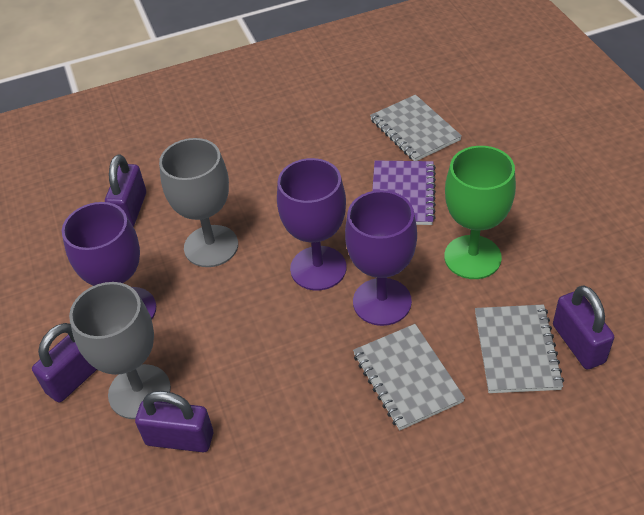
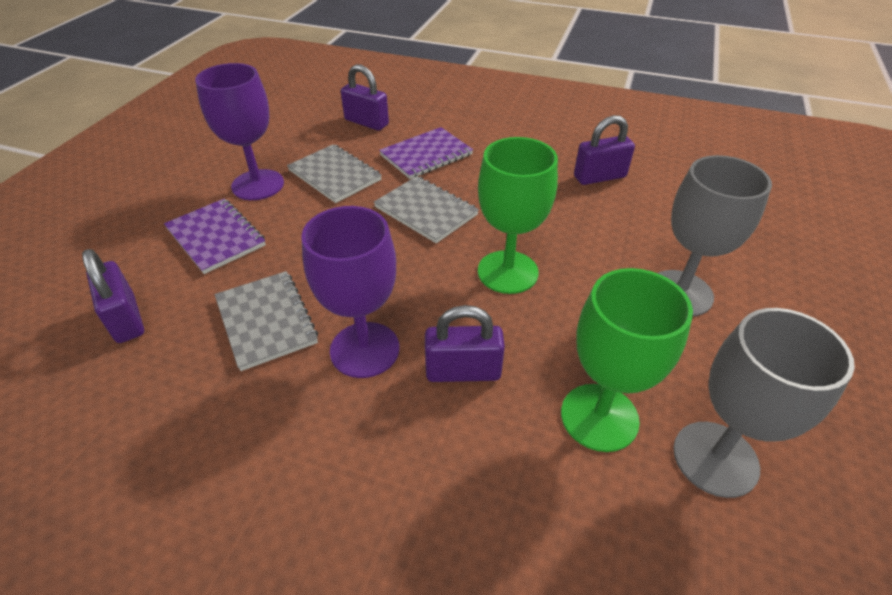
green goblet: [444,146,516,279] = 1 -> [478,137,558,294] [561,268,693,452] = 2
purple goblet: [62,202,156,319] [277,158,347,290] [345,190,417,326] = 3 -> [195,63,284,200] [301,206,399,378] = 2
purple notebook: [372,160,436,225] = 1 -> [164,199,266,274] [379,127,473,179] = 2

